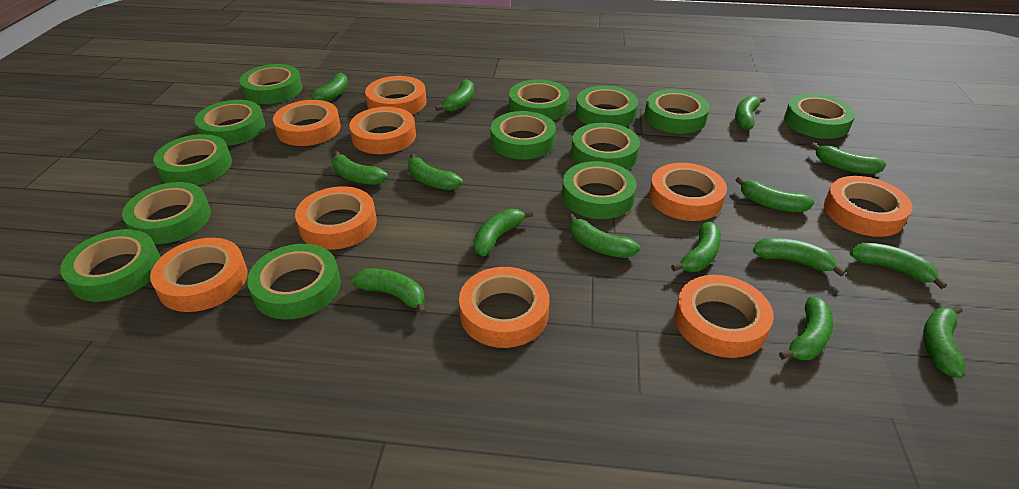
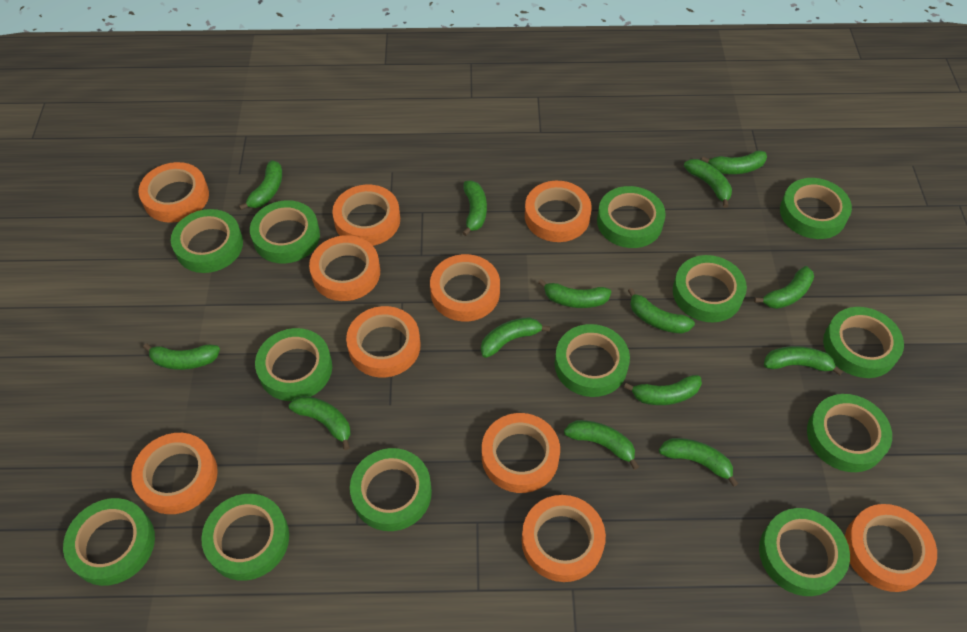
green banana: [303,73,348,102] [332,151,388,185] [351,269,426,315] [408,154,463,190] [435,79,474,112] [473,209,533,256] [568,214,640,258] [671,221,721,272] [735,96,766,130] [736,177,815,212] [753,238,845,276] [779,296,833,360] [810,142,886,174] [850,243,947,289] [923,306,965,378] = 15 -> [143,343,220,370] [239,160,282,210] [289,396,351,450] [462,181,487,236] [481,317,550,358] [538,279,612,308] [564,420,639,470] [624,375,702,405] [628,288,695,334] [659,438,739,487] [684,159,732,208] [702,150,767,174] [754,266,814,309] [764,346,843,376] = 14
orange tape: [150,238,248,312] [273,100,341,146] [295,186,377,250] [349,107,416,154] [365,76,426,115] [459,267,549,348] [649,163,727,221] [675,275,774,358] [824,176,912,237] = 9 -> [131,433,218,514] [138,162,209,223] [309,235,380,301] [332,185,400,246] [346,306,421,378] [430,254,500,321] [482,413,560,493] [522,495,606,582] [525,181,592,242] [845,504,937,592] = 10

